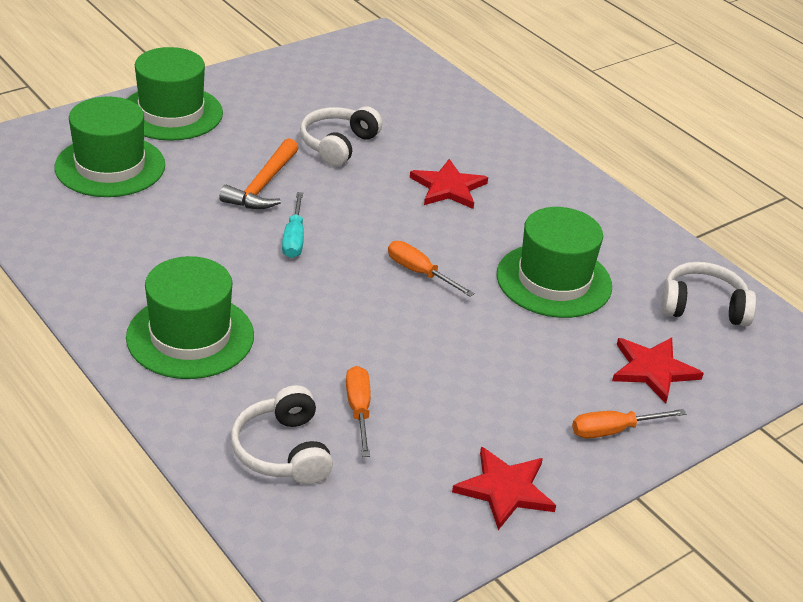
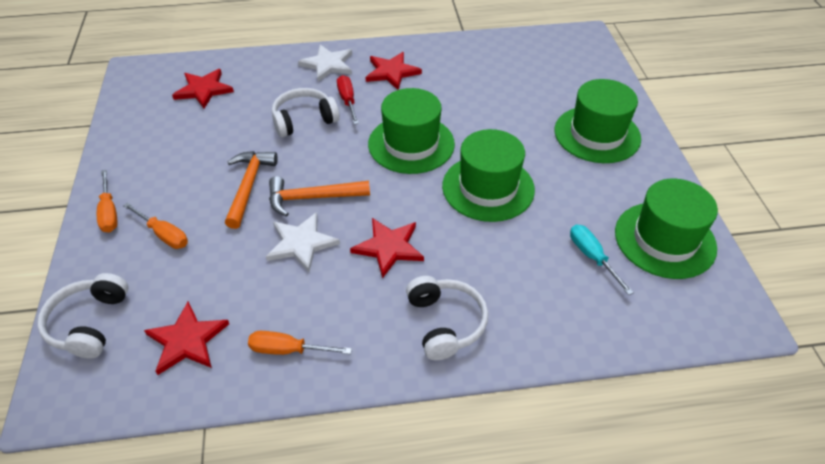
orange hammer: [219,138,298,209] = 1 -> [225,151,278,229] [269,176,370,217] = 2
red screwdriver: none = 0 -> [337,75,359,125] = 1
red star: [410,159,488,209] [452,447,556,530] [612,337,704,403] = 3 -> [144,302,229,375] [172,69,234,109] [350,218,424,278] [365,52,422,90] = 4
white star: none = 0 -> [266,212,340,272] [298,45,352,82] = 2

